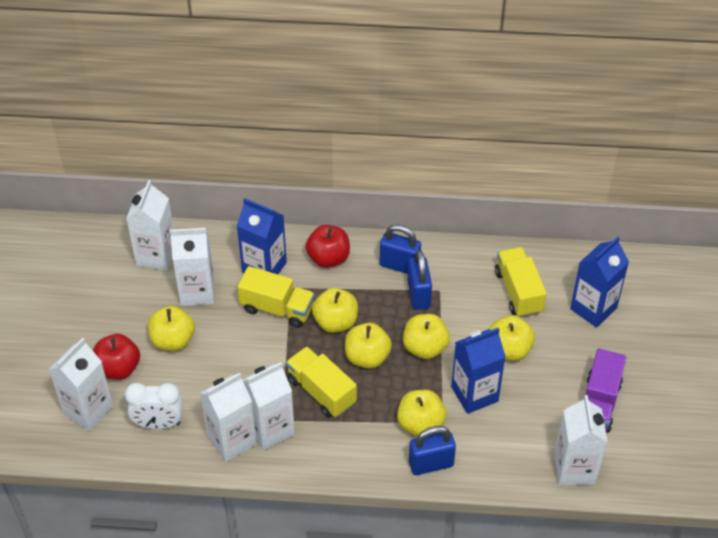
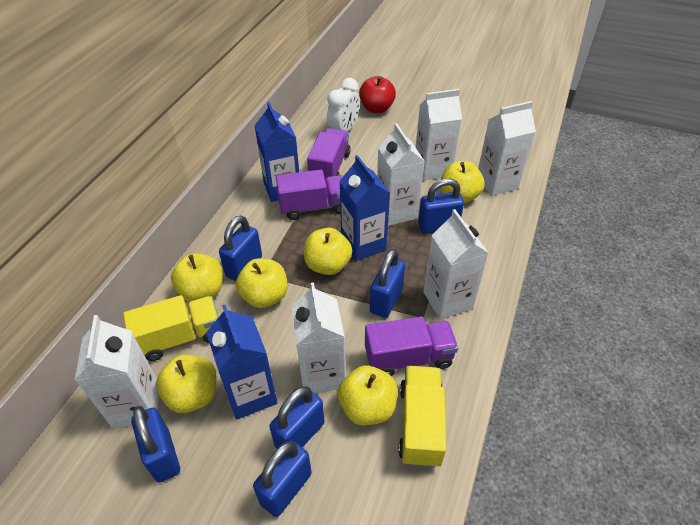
blue padlock: [380,224,421,274] [408,250,432,310] [409,426,456,475] = 3 -> [131,406,180,482] [219,216,262,281] [253,441,312,517] [269,386,325,449] [370,249,405,318] [418,178,464,234] = 6
purple truck: [585,348,626,433] = 1 -> [276,170,343,220] [307,128,351,180] [365,316,458,376] = 3
red apple: [93,334,140,380] [306,225,350,268] = 2 -> [359,76,396,113] = 1
yellow truck: [237,266,315,328] [286,346,357,418] [495,247,547,318] = 3 -> [123,295,219,361] [398,366,446,468] = 2

